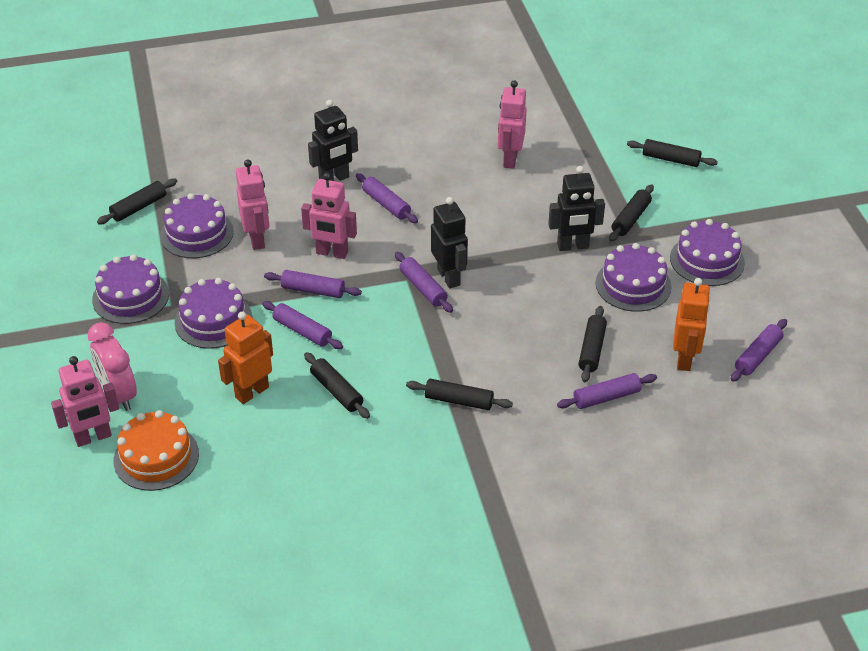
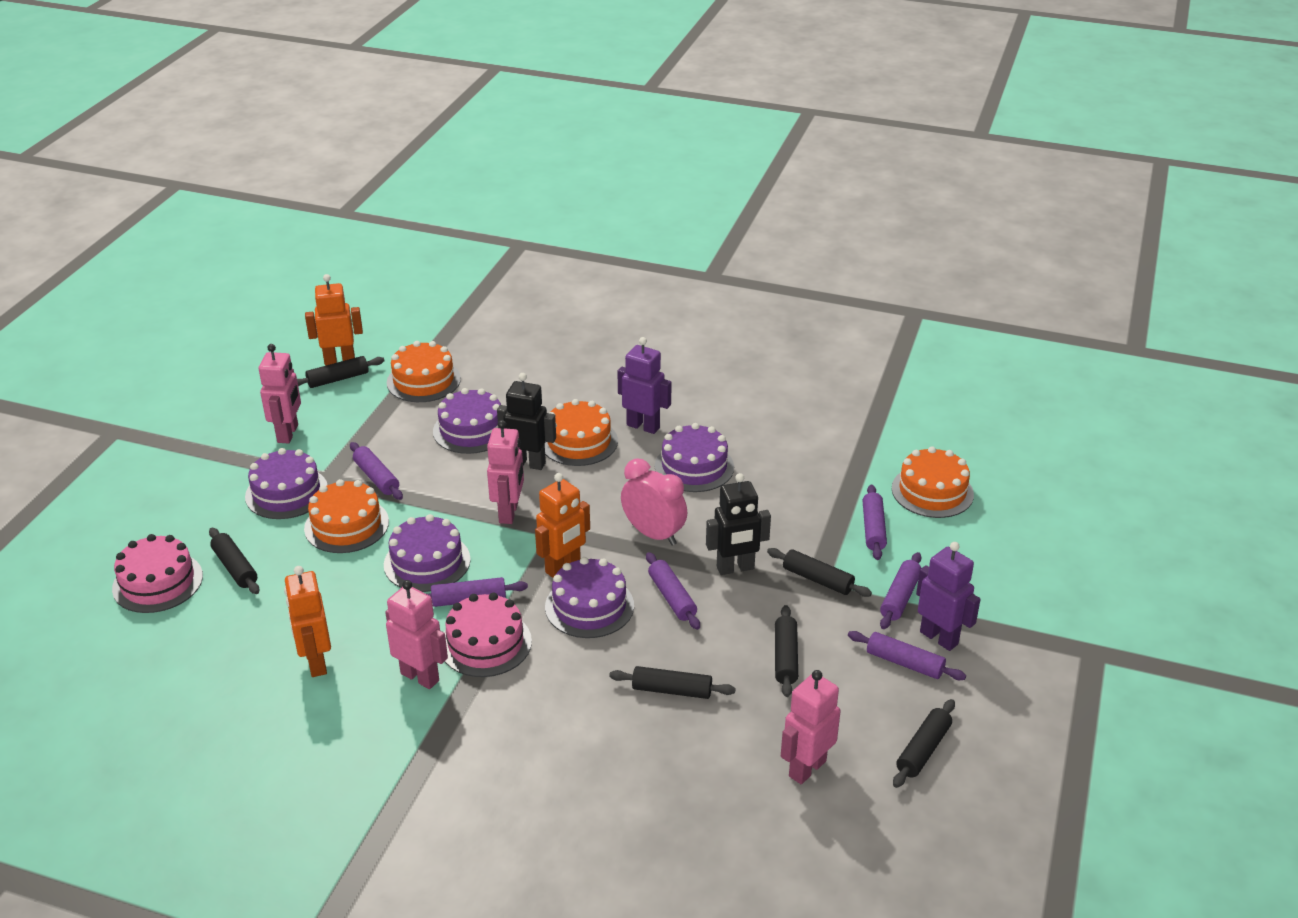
black robot: [308,100,358,181] [431,197,468,288] [548,166,605,251] = 3 -> [497,373,556,470] [706,473,771,575] = 2
orange cake: [114,410,199,491] = 1 -> [304,479,389,553] [387,341,461,402] [545,399,618,466] [892,446,974,518] = 4
orange robot: [218,312,273,404] [673,278,711,371] = 2 -> [284,566,331,677] [305,274,363,366] [535,473,590,578] = 3
pink cake: none = 0 -> [112,534,203,613] [444,593,532,677] = 2
purple robot: none = 0 -> [617,337,671,434] [916,542,981,651] = 2

